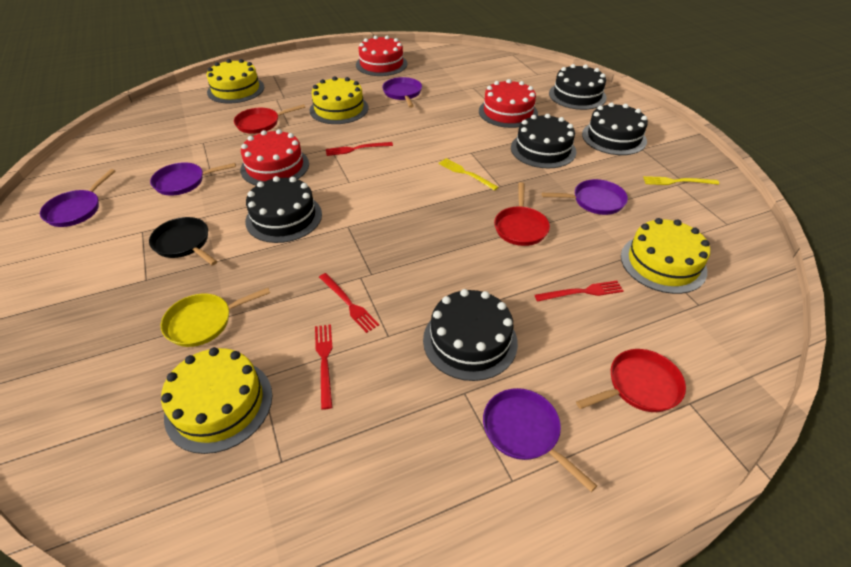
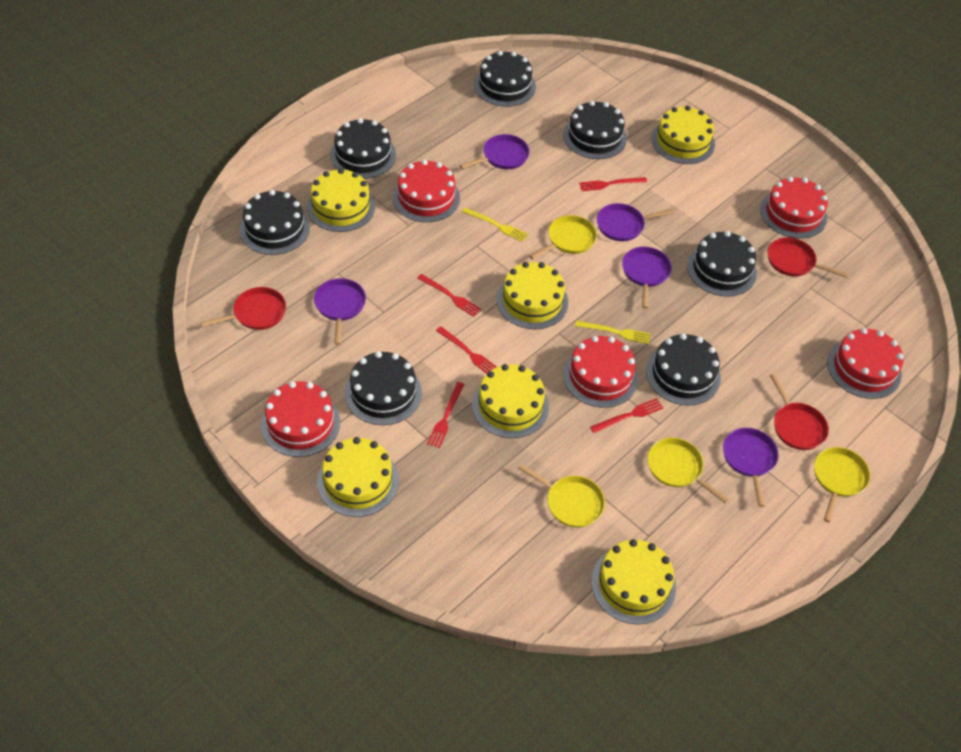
black cake: [245,176,322,243] [423,289,518,381] [511,114,576,168] [549,64,607,110] [582,103,648,155] = 5 -> [239,190,310,255] [330,118,396,179] [345,351,422,425] [474,51,536,107] [563,101,627,159] [646,333,721,406] [687,231,757,297] = 7
black pan: [149,217,217,266] = 1 -> none = 0
red cake: [240,129,309,186] [356,36,407,76] [479,79,538,128] = 3 -> [261,381,340,457] [393,160,460,222] [563,336,638,408] [760,177,828,239] [827,328,904,399] = 5
red fork: [315,324,332,410] [319,273,379,333] [326,142,393,156] [535,281,624,302] = 4 -> [417,274,482,317] [427,382,464,448] [436,326,496,374] [579,177,647,191] [590,398,663,433] = 5
yellow cake: [161,347,272,454] [207,59,264,104] [310,76,368,124] [621,218,710,294] = 4 -> [307,168,375,232] [317,437,399,517] [472,364,549,438] [497,262,568,329] [591,539,676,625] [651,106,715,164] = 6
yellow pan: [161,288,270,347] = 1 -> [518,464,605,528] [530,215,597,260] [647,438,729,504] [814,447,870,522] = 4

